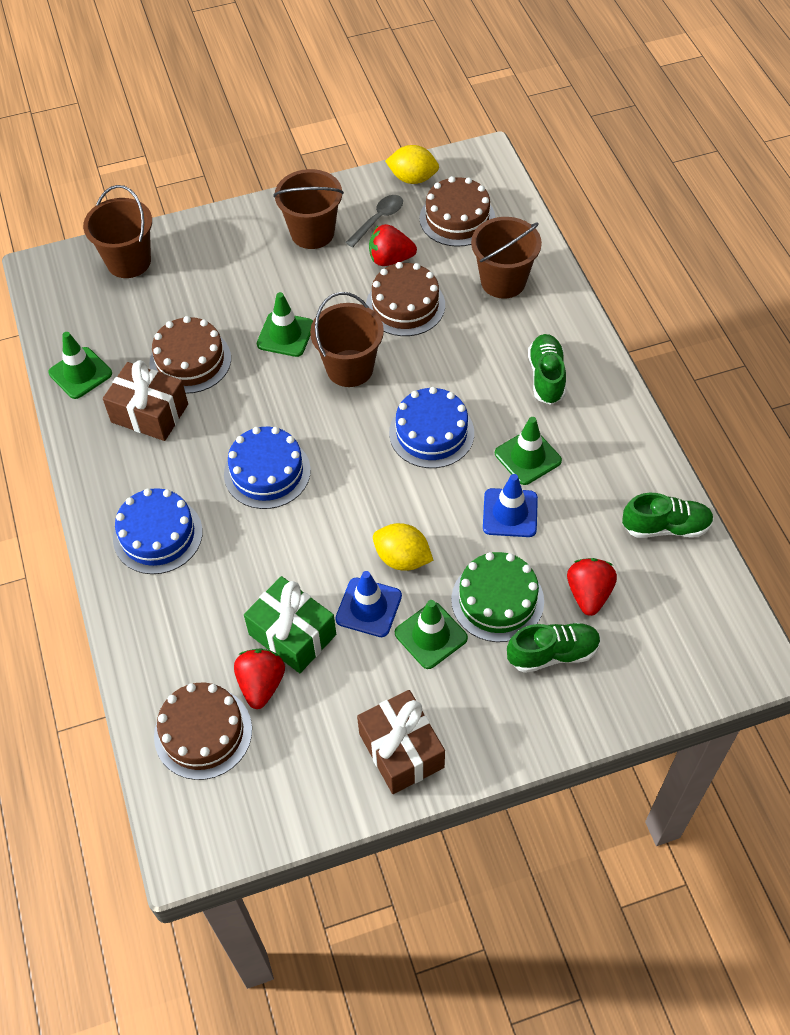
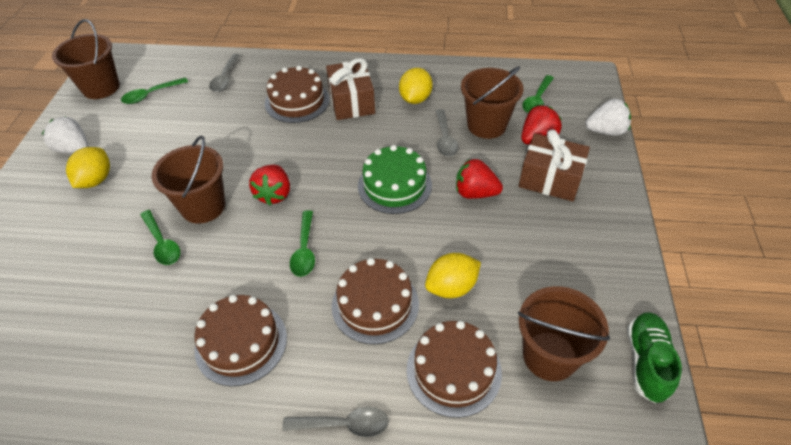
blue cake: [113,488,203,574] [224,427,311,509] [389,387,474,468] = 3 -> none = 0
blue traffic cone: [335,571,402,637] [483,474,538,537] = 2 -> none = 0
green gift: [244,576,336,673] = 1 -> none = 0
green shoe: [507,622,601,673] [528,334,566,405] [622,493,714,538] = 3 -> [627,312,682,403] = 1
green spoon: none = 0 -> [121,77,188,104] [140,210,180,265] [290,210,315,277] [522,75,554,113] = 4
green traffic cone: [48,332,112,399] [257,292,313,357] [395,600,468,669] [495,417,562,485] = 4 -> none = 0
grey spoon: [345,195,403,247] = 1 -> [209,54,240,92] [282,407,389,437] [436,109,459,157] = 3
white strawberry: none = 0 -> [42,116,88,154] [586,99,631,136] = 2
yellow lemon: [373,523,433,571] [385,145,439,184] = 2 -> [66,147,110,188] [399,68,433,104] [425,253,481,298] = 3

